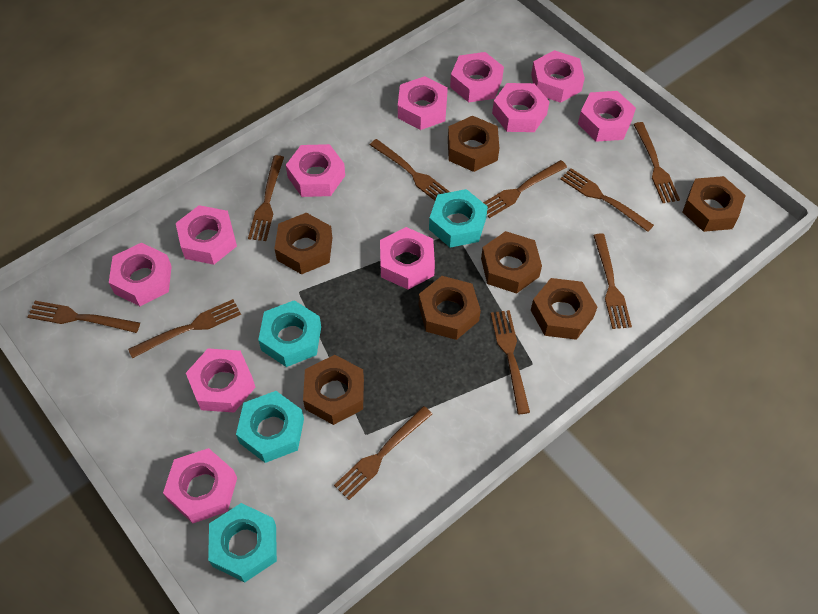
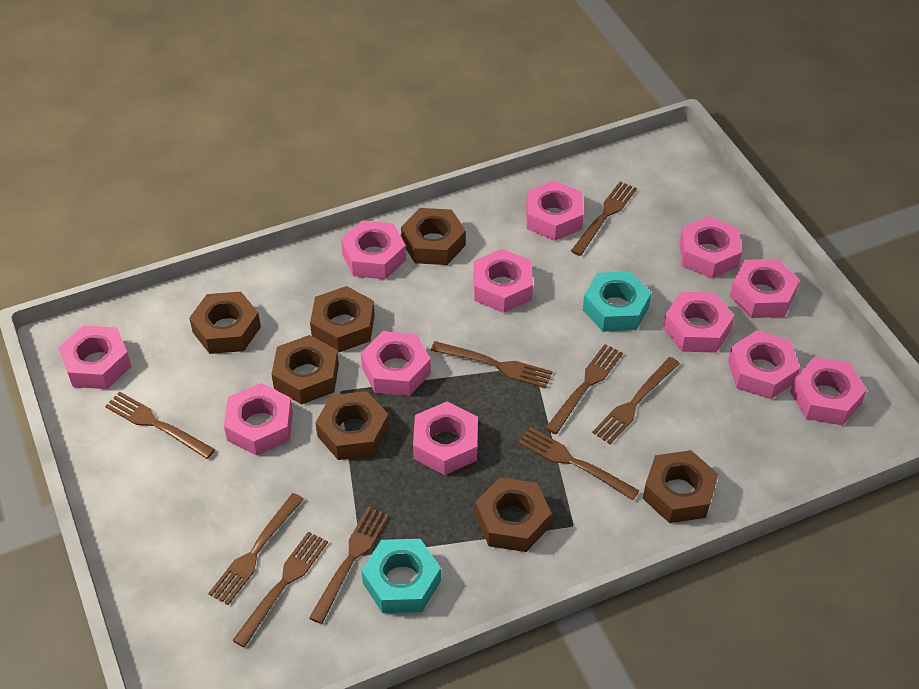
brown fork: [27,301,140,333] [128,299,241,358] [248,155,284,241] [334,406,432,500] [370,139,450,201] [483,160,567,218] [491,310,530,414] [560,168,654,232] [593,233,632,329] [633,122,680,203] = 10 -> [105,392,215,459] [208,493,304,605] [232,531,328,647] [309,507,389,624] [431,341,552,388] [518,427,639,500] [545,344,623,434] [571,181,637,256] [592,357,680,444] = 9
pink nut: [109,243,172,306] [163,448,237,523] [176,205,237,265] [186,348,256,412] [286,144,345,197] [380,227,435,290] [398,76,448,130] [450,52,504,102] [492,83,550,132] [531,50,585,103] [578,91,636,142] = 11 -> [58,326,132,389] [224,383,293,456] [341,220,406,280] [361,331,431,396] [413,401,478,475] [474,249,533,313] [526,181,583,241] [663,292,735,353] [680,216,742,279] [728,330,800,399] [730,259,800,318] [790,357,867,425] = 12
turquoise nut: [208,503,277,582] [236,391,304,463] [258,300,321,367] [429,189,488,248] = 4 -> [361,539,441,613] [583,271,652,332] = 2

